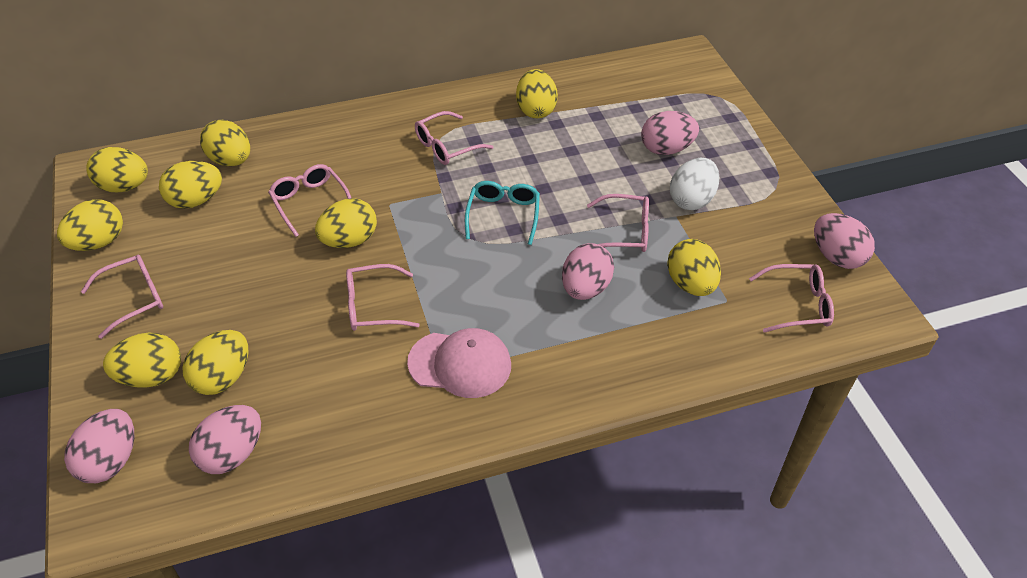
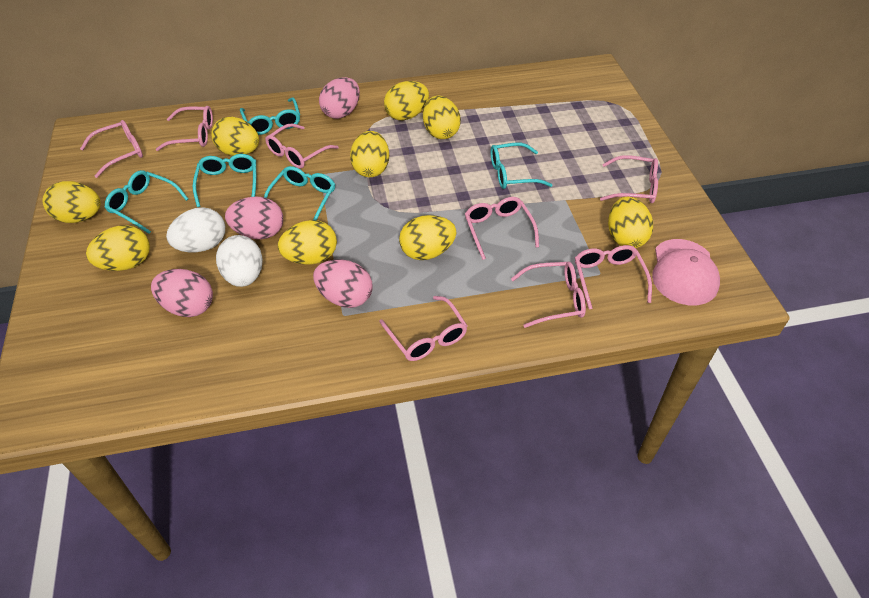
pink egg: [64,409,134,483] [189,405,261,474] [562,243,614,300] [641,111,699,155] [814,213,875,269] = 5 -> [151,269,213,317] [225,196,283,239] [313,260,372,308] [319,77,360,119] = 4
pink glasses: [81,255,163,339] [268,164,351,237] [346,264,420,331] [415,111,494,165] [587,194,649,252] [749,264,834,333] = 6 -> [80,120,143,178] [156,106,213,151] [265,124,339,169] [379,296,467,361] [465,197,539,260] [511,262,586,328] [575,245,652,309] [600,155,658,203] = 8
turquoise glasses: [465,181,540,245] = 1 -> [104,170,188,234] [193,154,256,207] [240,97,300,135] [264,166,335,220] [491,143,553,189] = 5
white egg: [670,158,720,210] = 1 -> [166,207,225,252] [216,235,263,287] = 2

